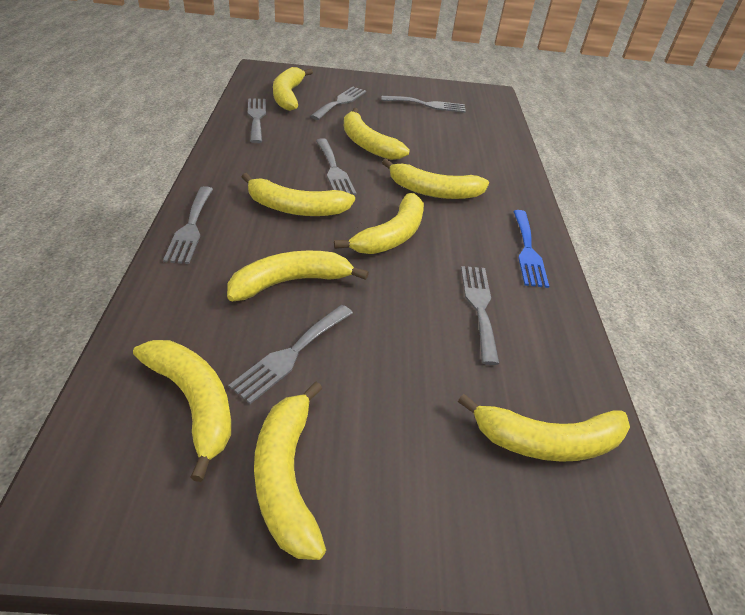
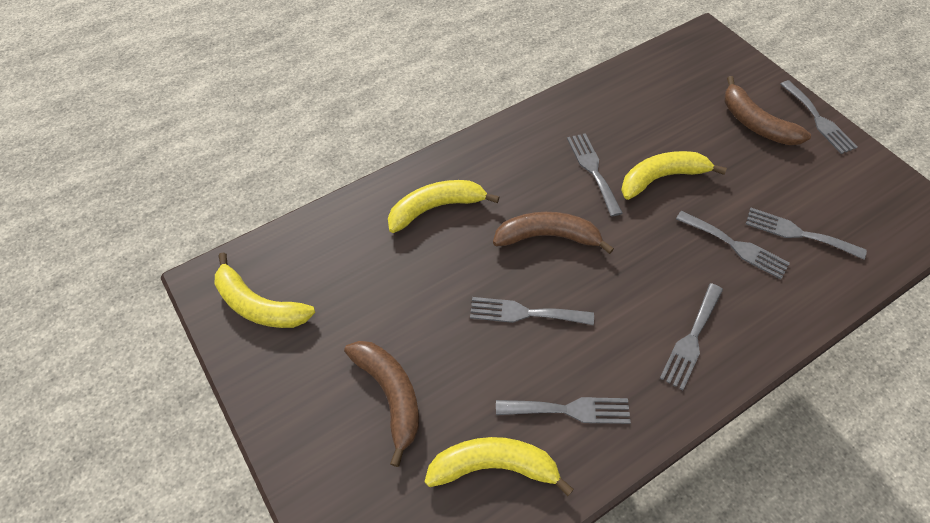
blue fork: [513,210,549,288] = 1 -> none = 0
brown banana: none = 0 -> [344,341,419,467] [493,212,614,254] [724,76,811,145] = 3
yellow banana: [133,340,231,482] [227,250,369,301] [242,173,355,216] [254,382,326,560] [273,67,313,111] [334,193,424,254] [344,108,410,160] [382,158,489,199] [458,394,630,462] = 9 -> [215,252,315,328] [388,180,499,233] [425,437,574,496] [621,151,727,200] = 4

